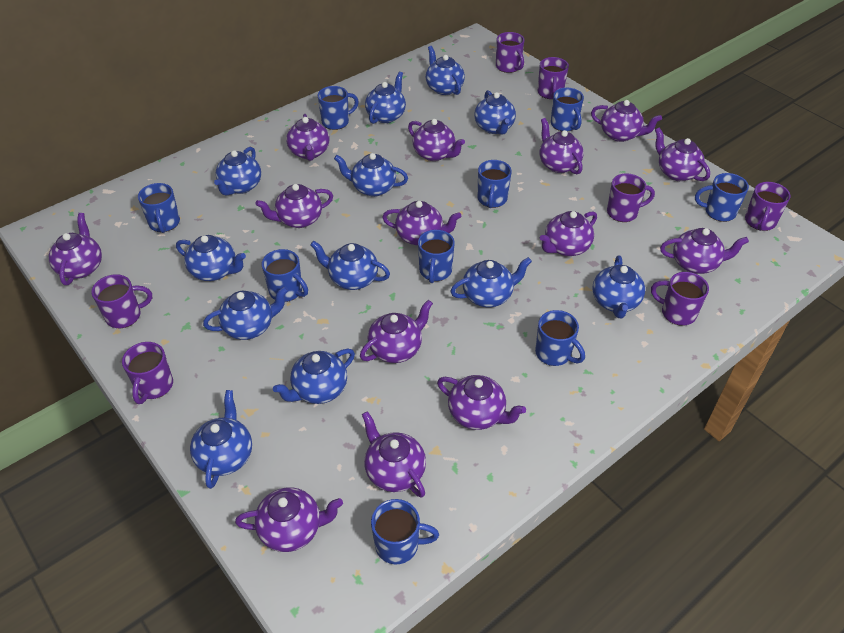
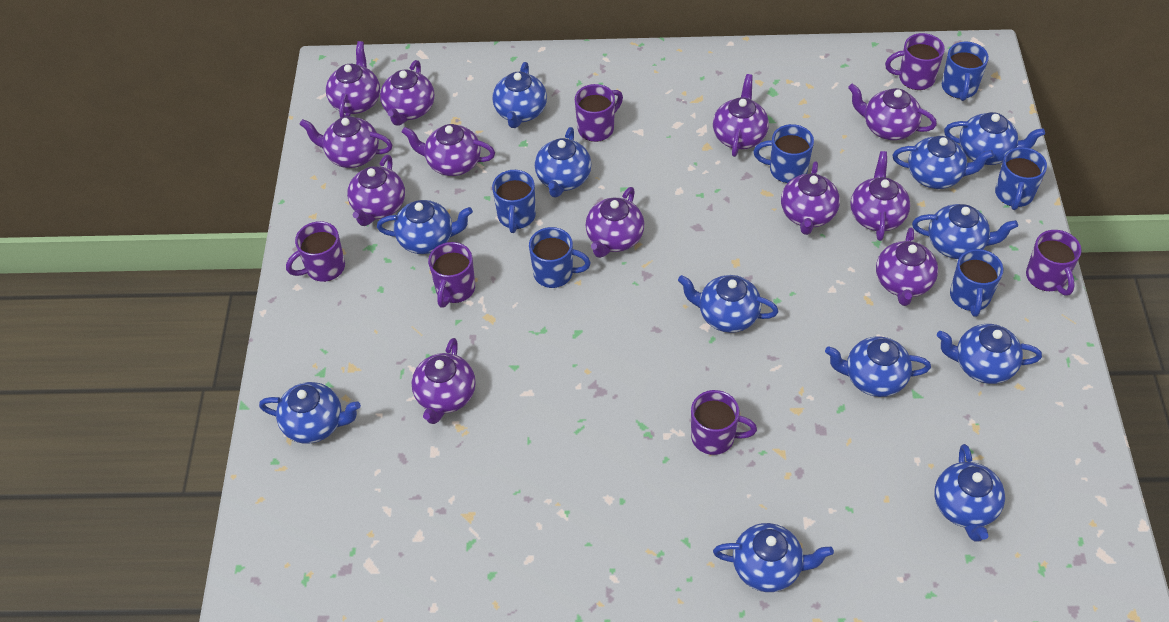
blue mug: [138,183,180,233] [262,249,308,302] [318,86,359,130] [371,499,439,564] [418,230,455,283] [478,160,512,208] [535,310,585,366] [551,88,584,132] [695,173,749,222] = 9 -> [492,170,536,233] [529,227,591,288] [754,124,814,183] [942,42,989,101] [950,249,1003,317] [995,147,1047,210] = 6
purple mug: [91,274,152,328] [122,342,173,404] [496,32,524,73] [538,57,569,99] [607,174,655,222] [651,272,709,326] [745,182,790,231] = 7 -> [286,221,345,282] [428,242,475,308] [575,84,623,142] [691,390,757,455] [885,33,945,90] [1026,230,1082,295] = 6
purple teapot: [49,213,102,285] [235,487,343,552] [256,184,333,228] [286,114,329,161] [360,300,433,363] [362,411,426,497] [382,201,461,246] [408,119,465,161] [437,375,526,430] [540,118,584,174] [540,211,597,256] [591,100,662,142] [655,128,710,181] [660,228,749,274] = 14 -> [299,116,392,168] [326,41,380,118] [347,155,405,226] [380,60,435,126] [402,124,495,176] [411,338,476,424] [586,187,644,258] [713,74,769,157] [781,161,840,235] [848,84,937,140] [850,151,910,241] [876,227,938,306] = 12

